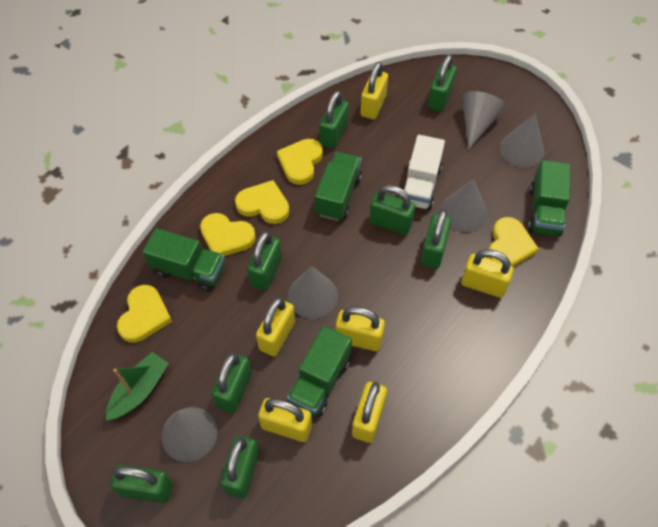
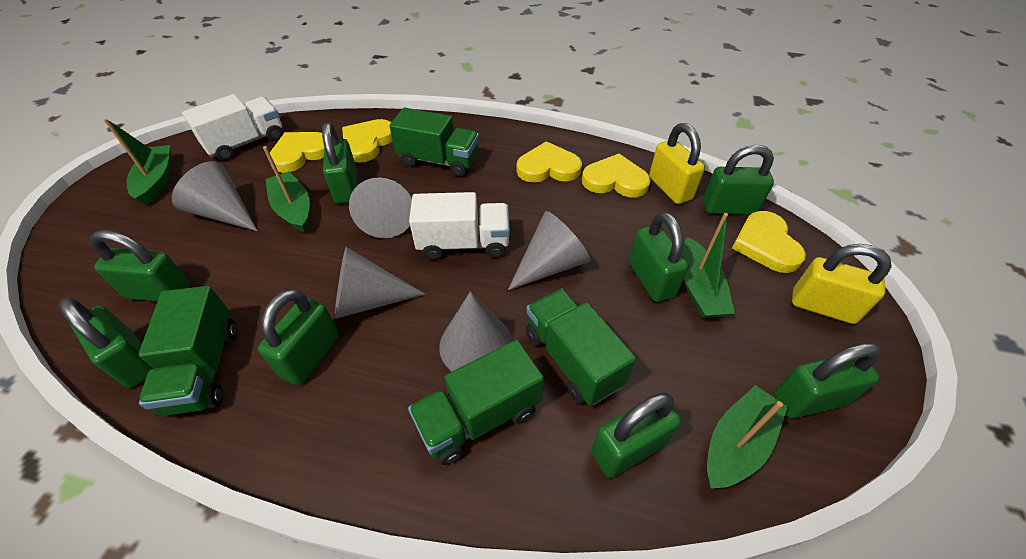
green boat: [106,352,169,420] = 1 -> [104,119,172,205] [263,146,310,232] [682,213,735,318] [707,385,788,489] = 4
white truck: [400,135,445,210] = 1 -> [182,94,283,161] [409,192,510,260] = 2
yellow padlock: [256,297,295,356] [258,398,312,442] [336,306,385,351] [352,382,387,443] [360,62,388,119] [461,249,514,298] = 6 -> [649,123,705,204] [792,244,892,324] = 2

